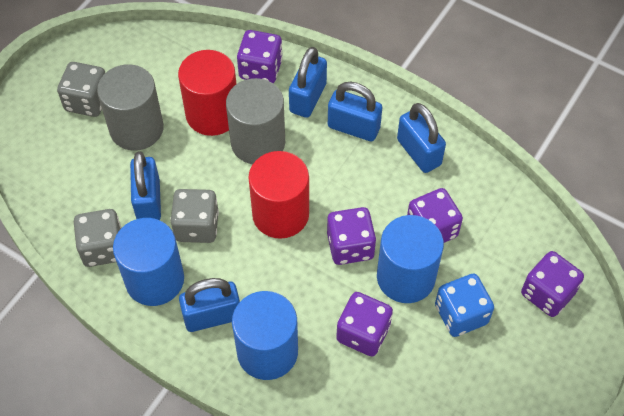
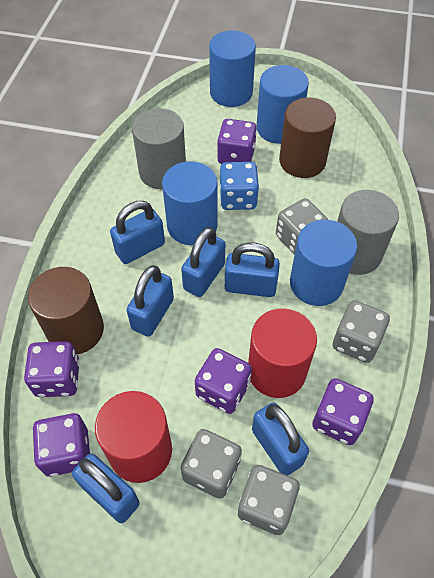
blue cylinder: [113,218,184,306] [232,291,298,380] [377,215,444,303] = 3 -> [162,161,218,245] [209,30,256,107] [257,65,309,144] [290,220,357,306] = 4
blue padlock: [130,151,161,220] [179,278,240,332] [289,47,327,118] [328,82,382,141] [397,103,446,173] = 5 -> [72,453,140,523] [110,201,165,264] [126,265,174,337] [181,227,225,297] [225,243,280,297] [252,402,309,476] = 6
brown cylinder: none = 0 -> [28,267,104,354] [279,98,336,178] = 2
grey dice: [57,62,105,117] [74,209,122,267] [170,189,219,243] = 3 -> [181,429,242,499] [238,465,300,535] [276,198,328,255] [333,300,390,363] = 4

